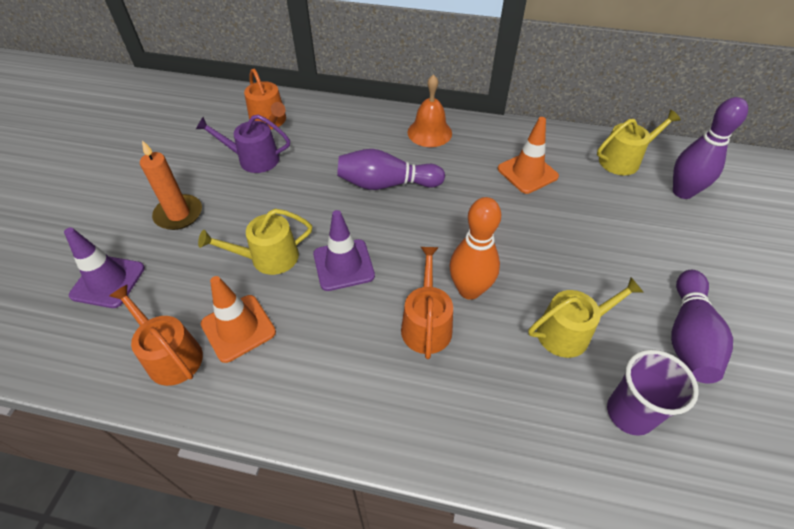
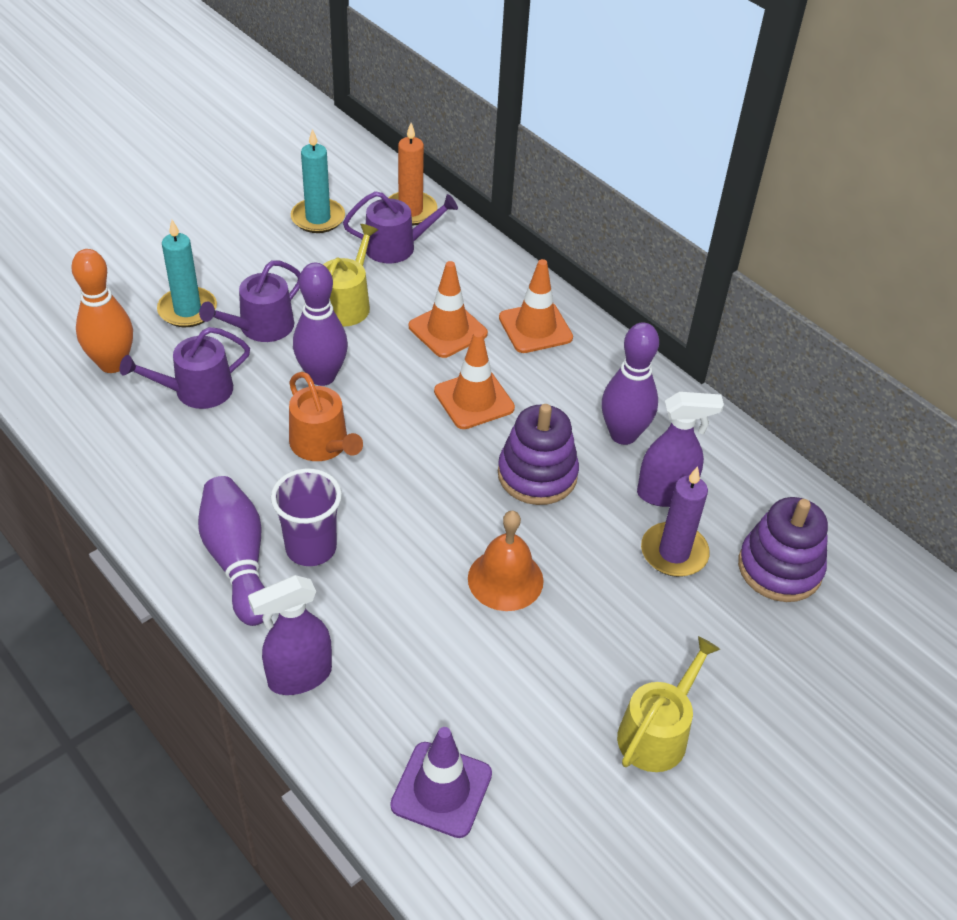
orange traffic cone: [201,276,276,363] [498,117,559,194] = 2 -> [409,261,488,358] [434,331,515,429] [499,259,573,353] = 3
orange watering can: [109,285,203,386] [244,69,286,129] [401,247,453,359] = 3 -> [289,372,363,461] = 1
purple candle: none = 0 -> [641,466,710,577] = 1
purple spray bottle: none = 0 -> [248,575,332,695] [637,392,724,507] = 2
purple stacking toy: none = 0 -> [498,404,579,505] [738,497,828,602] = 2
purple traffic cone: [64,227,145,308] [313,210,375,291] = 2 -> [390,727,492,838] = 1
purple watering can: [196,114,290,173] = 1 -> [120,327,250,409] [199,260,301,342] [343,191,458,263] = 3
turquoise candle: none = 0 -> [157,220,217,327] [291,129,345,233] = 2
yellow watering can: [198,209,312,275] [528,277,644,358] [597,110,681,175] = 3 -> [323,224,378,327] [617,636,720,772] = 2

